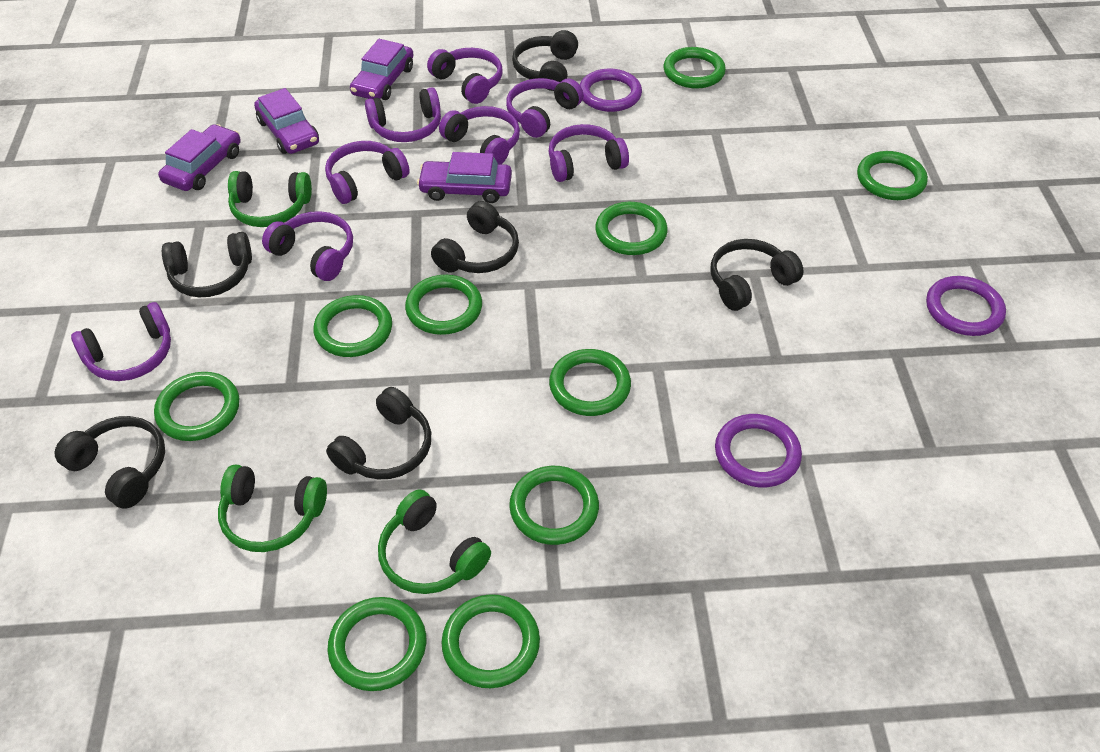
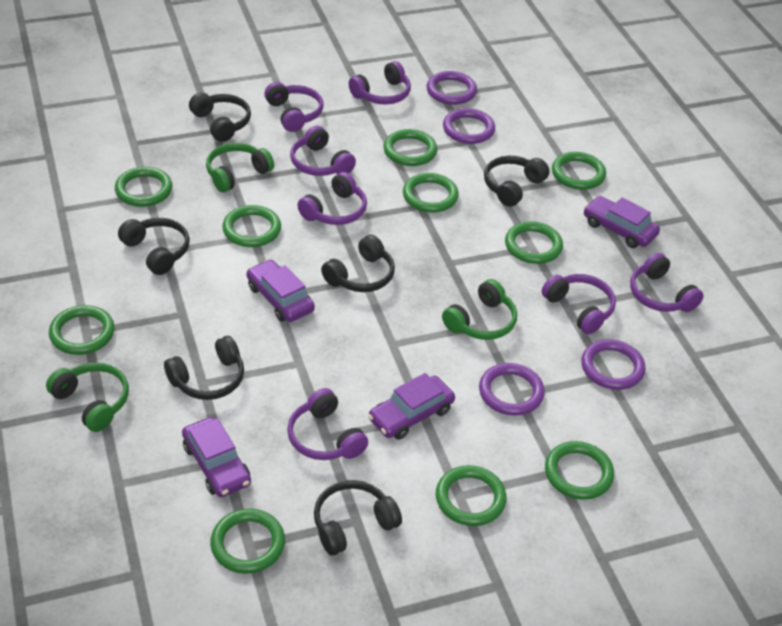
purple headphones: [71,302,171,381] [262,211,353,281] [325,141,410,204] [365,87,441,142] [427,48,503,104] [439,106,520,164] [506,78,583,138] [548,124,629,182] = 8 -> [264,82,323,132] [287,388,368,460] [290,126,356,176] [297,172,367,225] [349,61,411,104] [542,274,616,335] [630,253,704,312] = 7
purple ring: [580,69,642,112] [715,414,802,487] [926,276,1006,336] = 3 -> [426,71,477,105] [443,108,495,144] [479,363,545,416] [581,339,645,390] = 4

